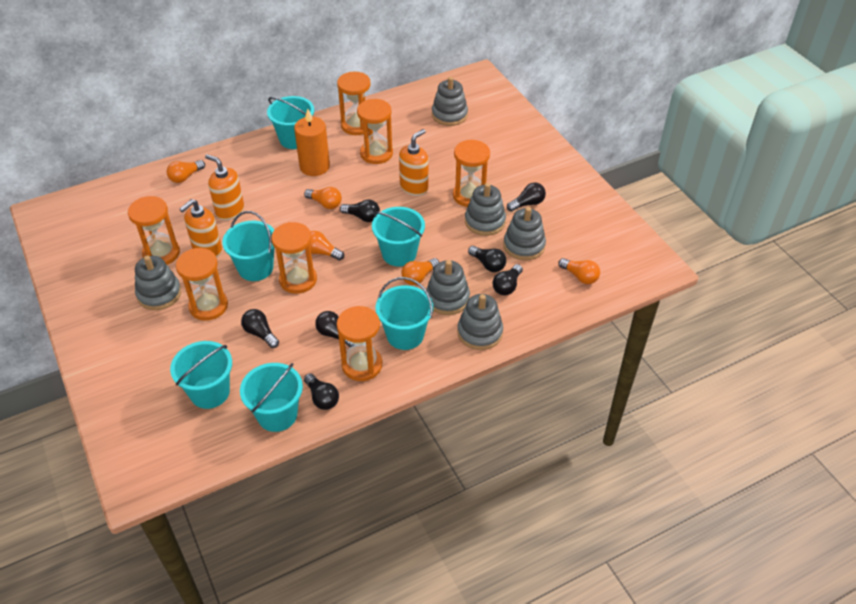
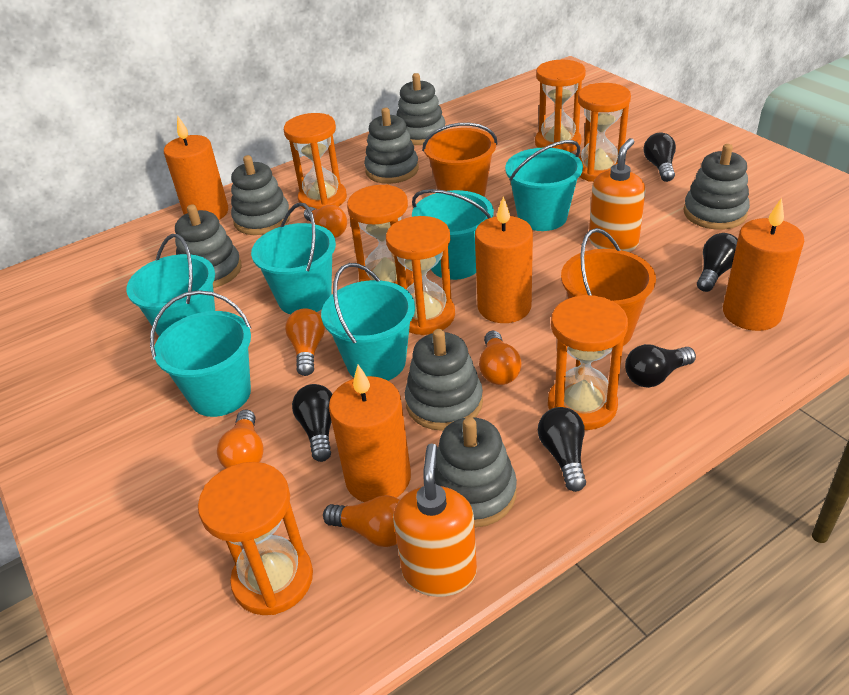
black light bulb: [241,309,279,348] [304,373,339,410] [315,311,353,347] [340,199,380,222] [468,246,506,272] [492,264,523,295] [507,182,546,212] = 7 -> [292,384,333,462] [538,407,586,492] [625,344,696,388] [643,133,676,182] [697,233,738,292] = 5
grey stacking toy: [135,255,181,310] [426,260,470,315] [432,77,468,126] [457,294,503,350] [465,183,506,236] [503,207,546,261] = 6 -> [175,204,242,288] [231,155,291,235] [364,108,419,184] [397,73,446,145] [405,329,483,431] [435,417,517,528] [683,144,750,230] = 7
orange bucket: none = 0 -> [422,123,498,197] [561,228,656,346] = 2
orange candle: [294,108,330,176] = 1 -> [164,115,228,220] [329,365,411,502] [475,196,533,323] [723,198,804,331] = 4
orange soap dispenser: [179,199,222,258] [205,154,244,220] [399,129,429,196] = 3 -> [393,443,477,597] [589,138,646,252] = 2

